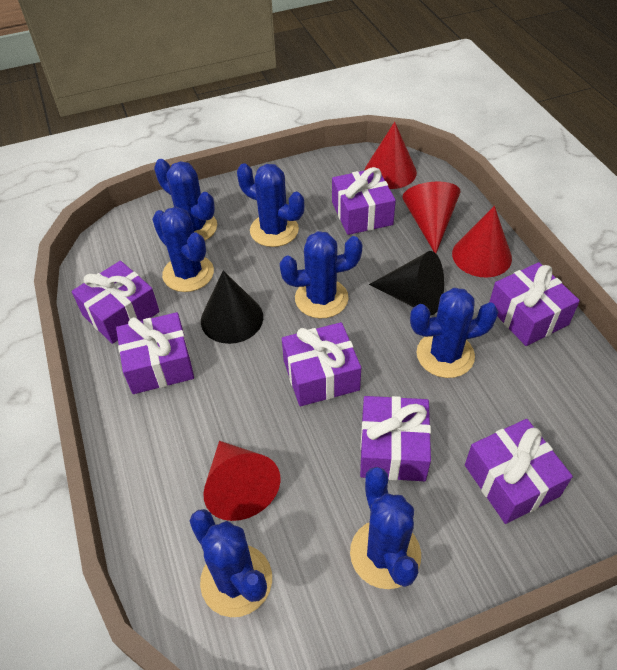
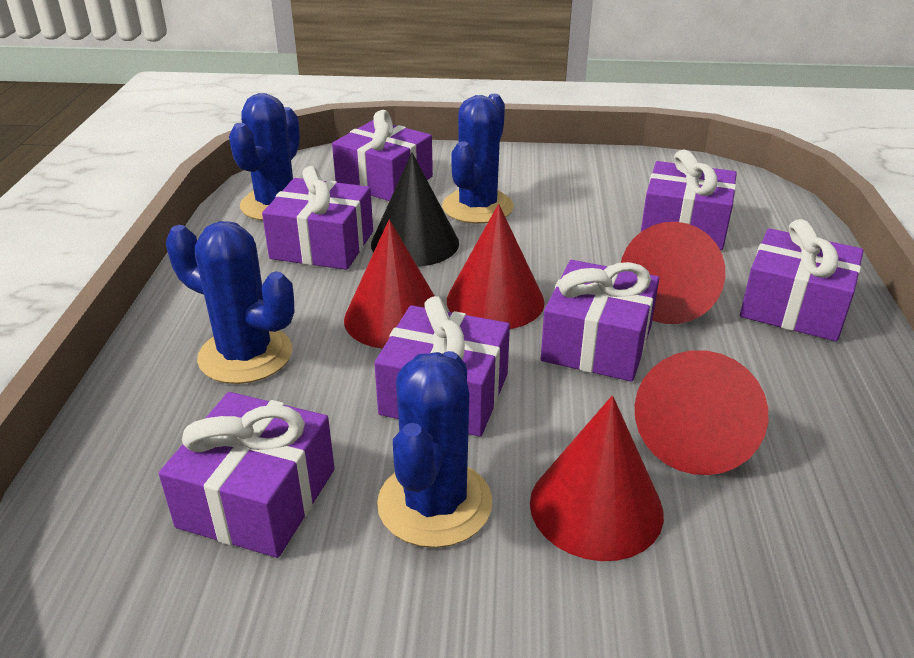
black cone: [201,270,263,344] [369,251,444,315] = 2 -> [371,153,459,267] = 1
blue cactus: [152,207,214,292] [154,159,217,240] [190,509,272,617] [237,163,304,247] [280,231,363,318] [350,467,421,589] [410,288,498,378] = 7 -> [166,221,294,384] [229,93,300,221] [377,351,492,548] [442,94,514,224] = 4
red cone: [203,441,280,521] [364,122,417,189] [402,182,460,253] [452,206,512,278] = 4 -> [344,220,435,349] [447,204,545,329] [530,395,664,561] [621,222,725,324] [635,350,768,475] = 5

